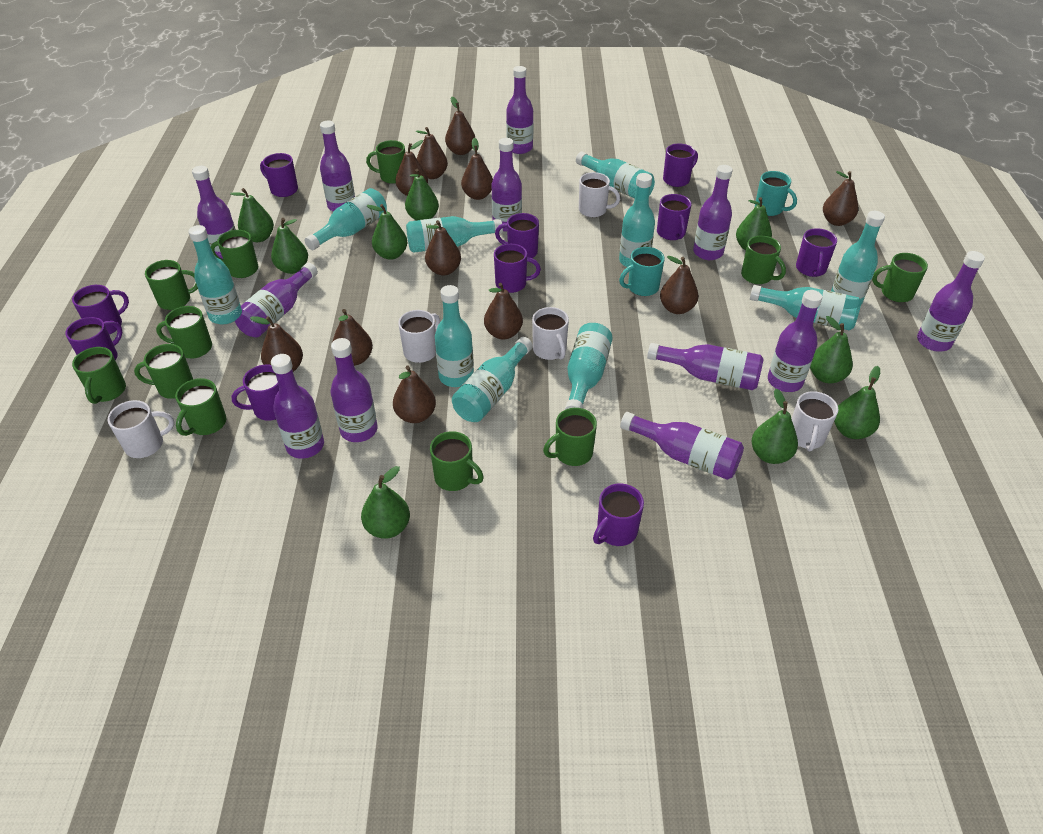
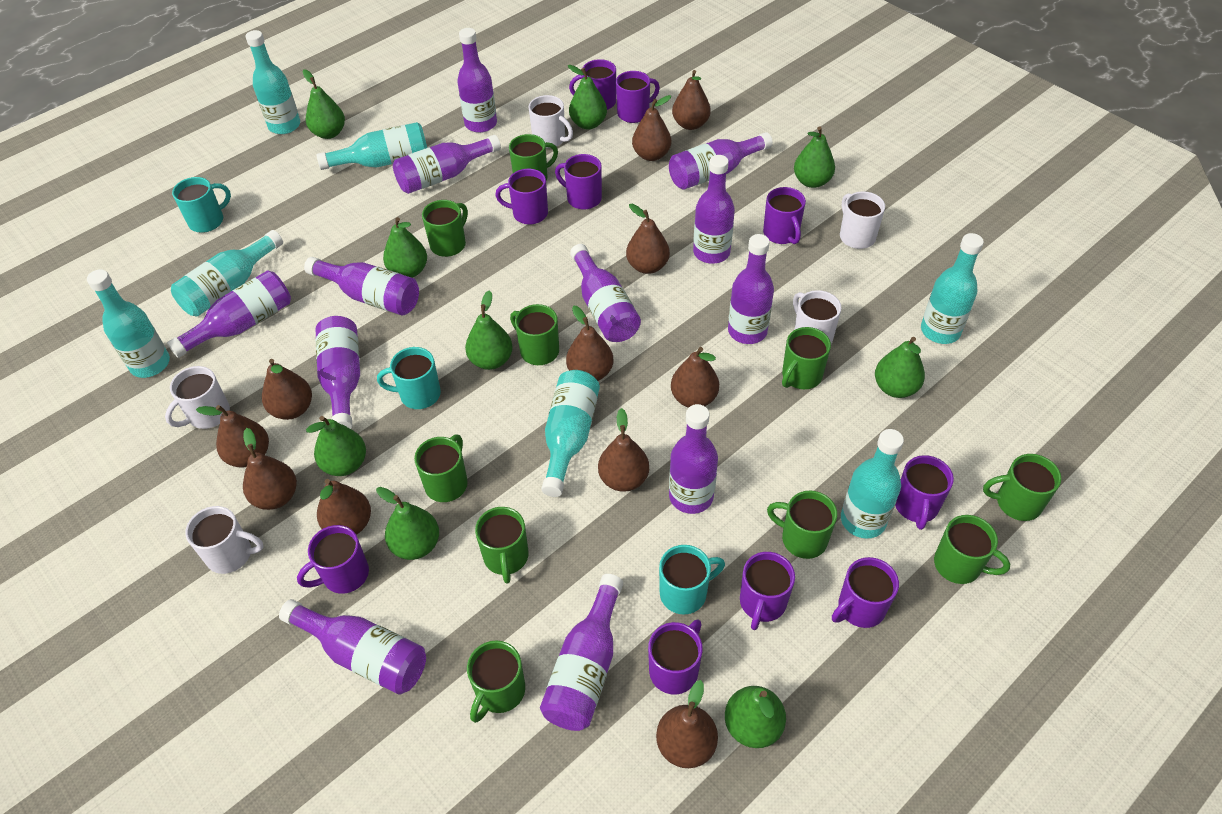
green mug: [72,347,126,404] [134,344,193,399] [145,260,198,310] [156,306,212,359] [175,378,226,436] [211,230,258,278] [366,140,405,184] [430,431,484,491] [543,408,597,466] [741,236,786,284] [872,253,928,302] = 11 -> [414,435,468,502] [422,200,468,257] [467,640,525,723] [475,507,528,584] [509,134,558,180] [510,304,559,365] [767,491,837,559] [782,327,831,389] [934,515,1010,584] [983,454,1061,521] = 10
turquoise bottle: [188,225,241,324] [305,188,387,250] [406,216,503,253] [435,285,474,387] [452,337,533,422] [565,323,613,410] [576,152,655,199] [619,173,655,267] [750,285,861,331] [831,211,885,305] = 10 -> [87,269,170,378] [171,230,283,316] [246,30,300,134] [316,122,427,170] [541,370,600,497] [841,429,904,539] [921,233,984,344] = 7
turquoise mug: [619,247,665,296] [755,171,797,216] = 2 -> [172,177,231,233] [377,347,441,409] [659,545,725,615] = 3

